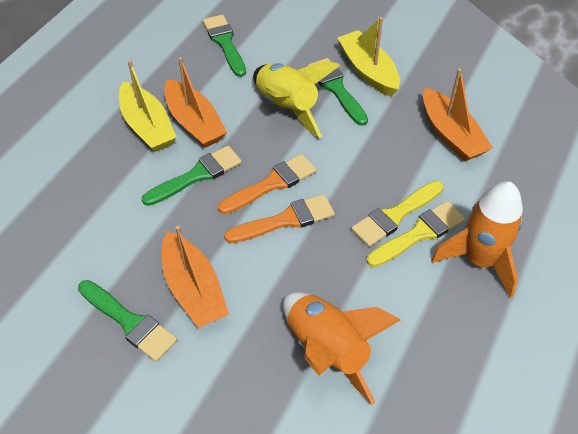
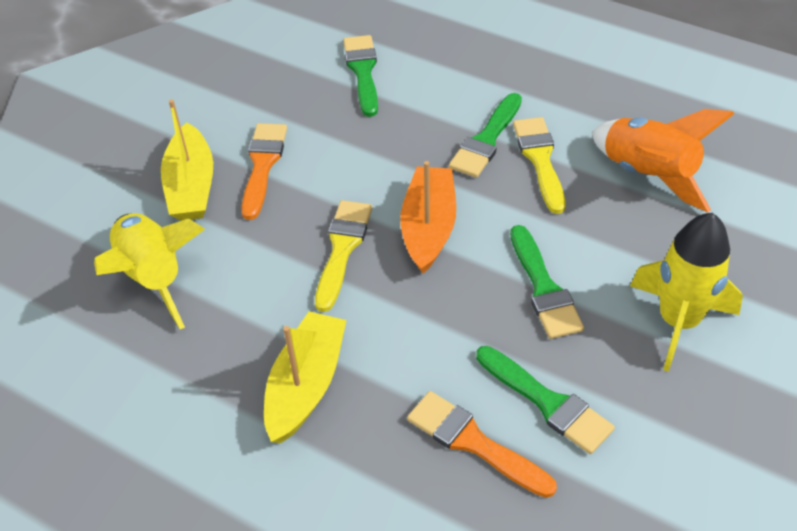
orange boat: [162,226,229,328] [164,57,227,148] [423,68,493,161] = 3 -> [400,161,456,274] = 1
orange rocket: [283,292,401,405] [431,181,523,298] = 2 -> [592,109,734,212] = 1
yellow rocket: [253,61,340,138] = 1 -> [94,213,205,329] [630,213,743,372] = 2

